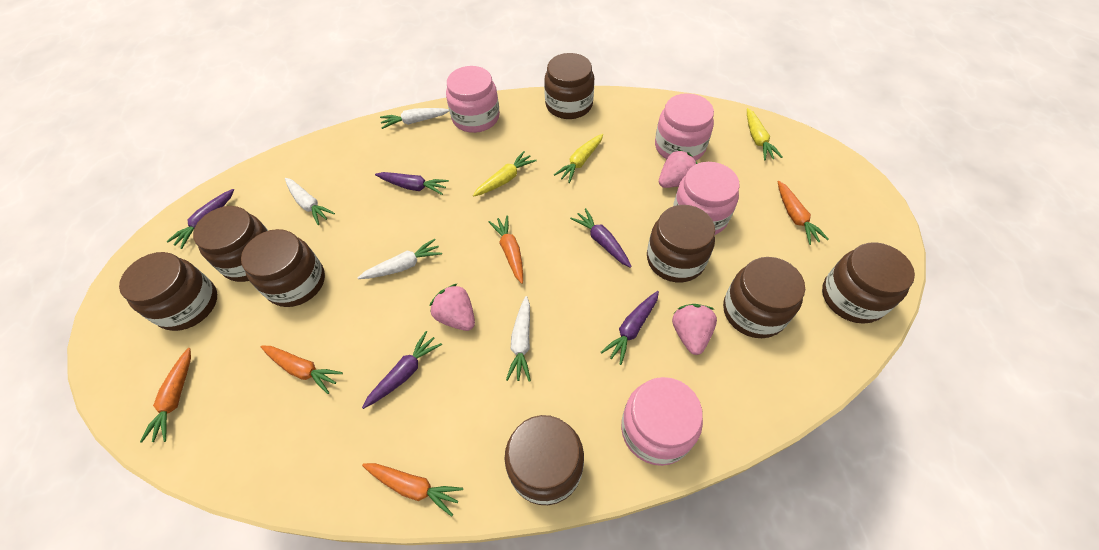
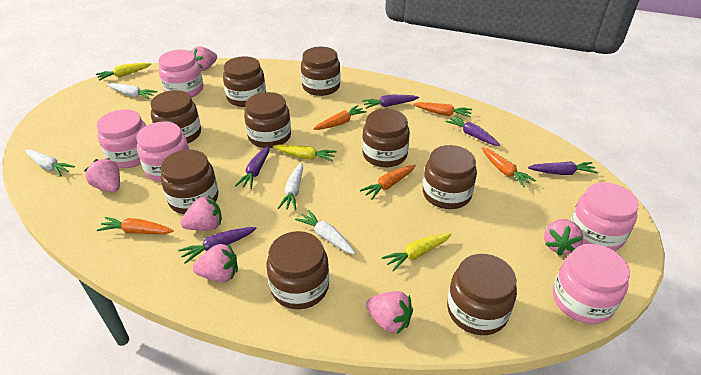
brown jar: [119,252,217,331] [193,206,268,282] [241,229,325,307] [505,415,584,505] [544,53,594,119] [647,205,715,282] [723,257,805,338] [822,242,915,324] = 8 -> [150,90,201,143] [161,150,219,214] [223,56,266,107] [244,92,291,148] [266,231,329,309] [301,47,340,96] [362,109,410,167] [423,145,477,209] [447,254,517,335] = 9
pink jar: [446,66,500,133] [621,377,703,466] [655,93,714,161] [673,162,740,235] = 4 -> [97,109,146,168] [136,122,189,182] [159,50,204,97] [553,244,630,324] [570,182,639,251] = 5
pink strawberry: [430,284,475,331] [659,149,698,188] [672,304,717,355] = 3 -> [84,158,120,192] [180,196,222,231] [190,46,217,71] [193,243,238,282] [366,291,413,335] [544,219,583,256] = 6

